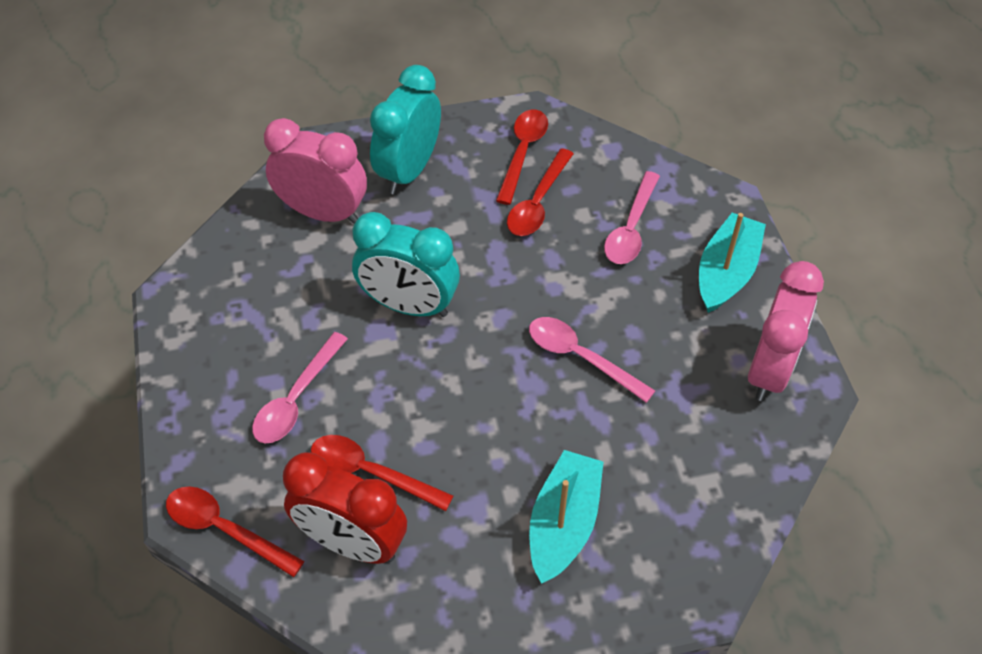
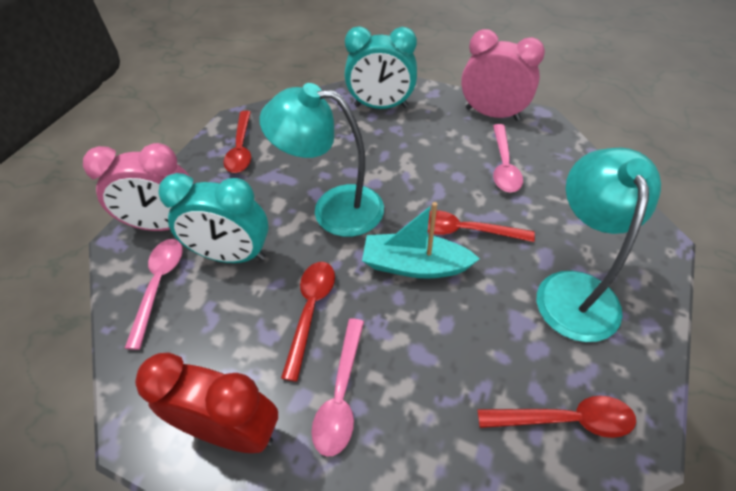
turquoise boat: [529,450,604,584] [699,213,766,313] = 2 -> [362,202,480,278] = 1
turquoise lamp: none = 0 -> [259,83,384,237] [537,147,661,342] = 2

